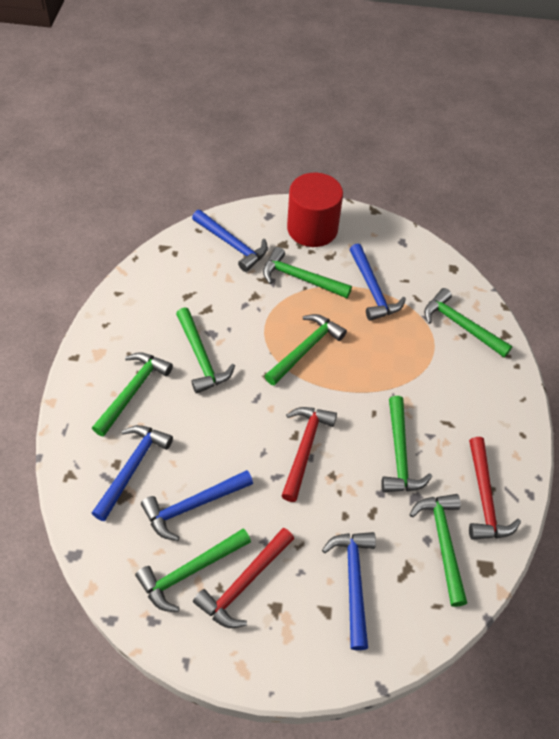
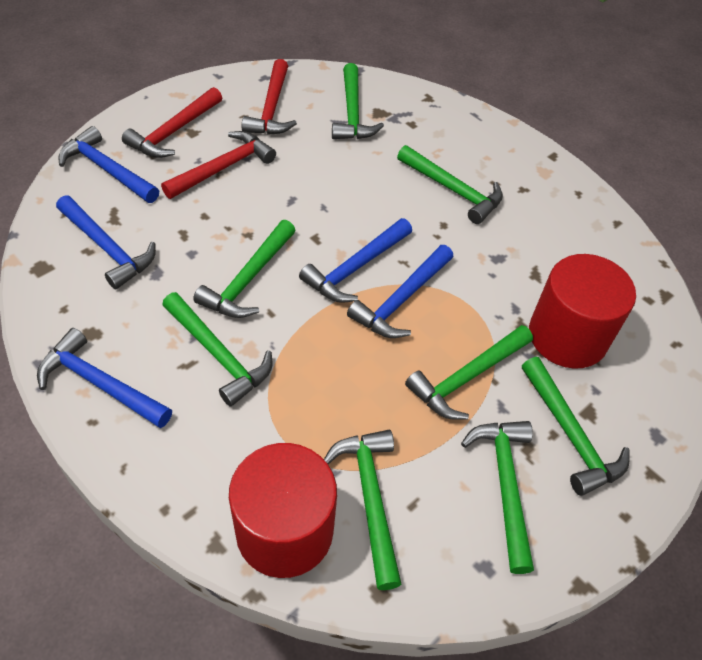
red cylinder: [287,173,343,247] = 1 -> [229,443,337,578] [529,254,636,369] = 2

